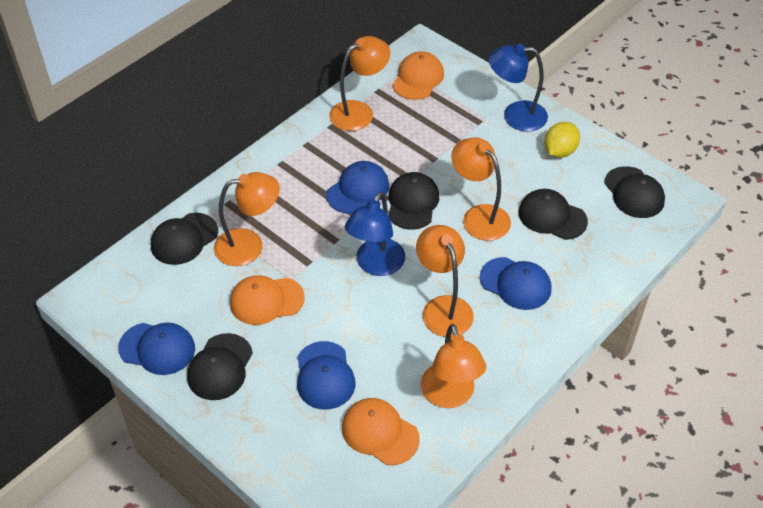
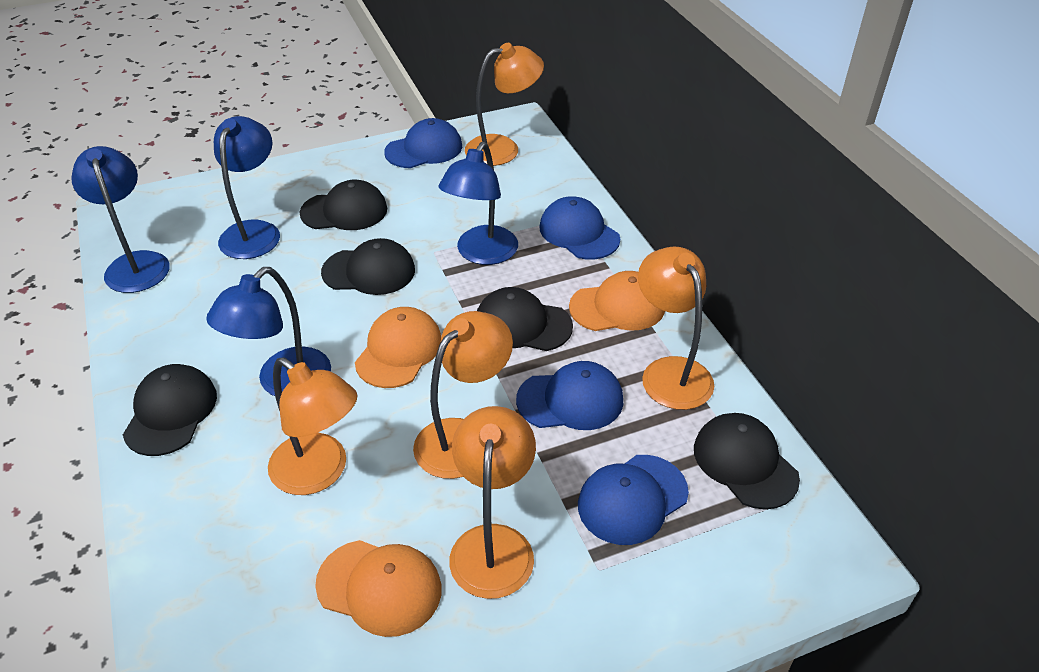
blue lamp: [345,192,405,276] [489,44,548,132] = 2 -> [71,146,170,293] [206,267,331,396] [214,116,280,259] [438,142,518,265] = 4
yellow lemon: [544,122,580,158] = 1 -> none = 0

